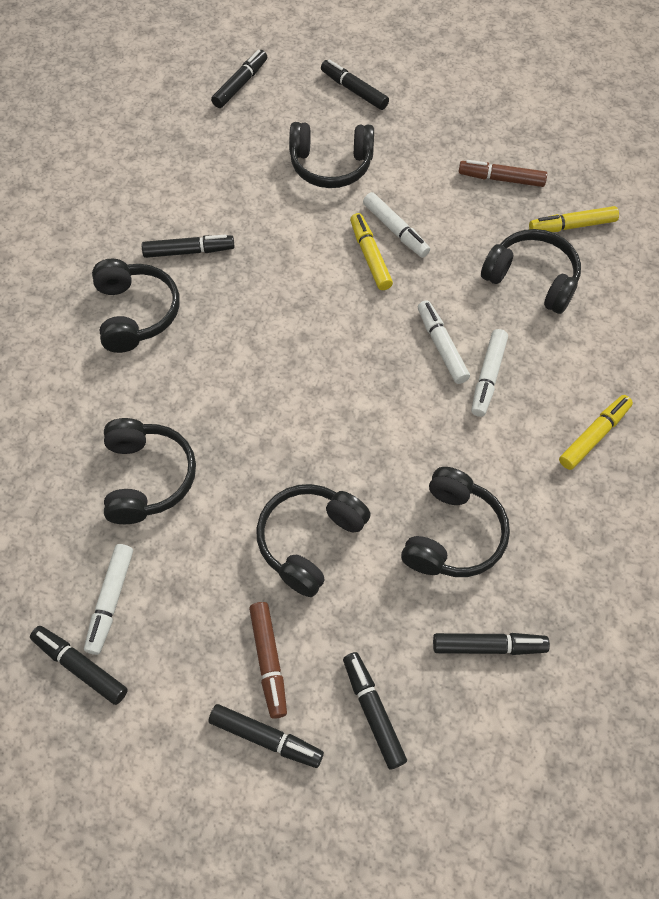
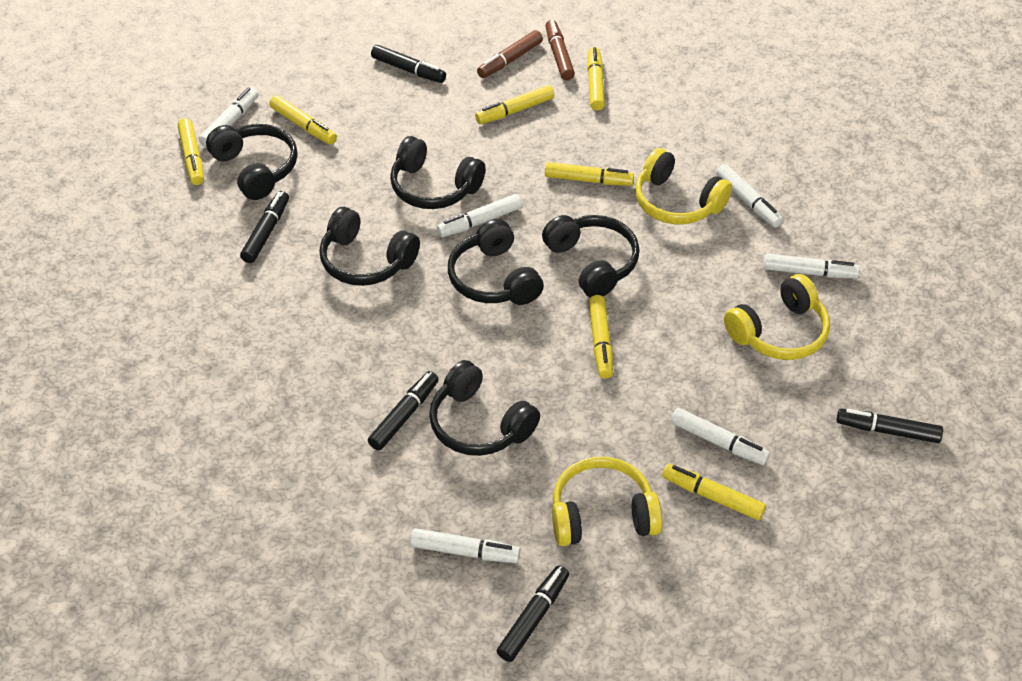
black marker: [30,626,128,705] [142,234,235,258] [209,704,324,768] [211,50,267,108] [321,59,389,110] [343,652,407,770] [433,633,550,655] = 7 -> [240,191,289,263] [368,371,438,450] [371,45,446,83] [497,565,569,662] [836,409,943,443] = 5
white marker: [84,544,133,655] [363,192,430,258] [418,300,470,384] [471,329,508,417] = 4 -> [199,87,258,148] [410,528,520,563] [437,194,522,237] [671,408,770,465] [716,164,783,228] [763,254,860,279] = 6
yellow headphones: none = 0 -> [552,457,662,546] [635,148,732,224] [724,274,830,360] = 3
yellow marker: [350,213,393,290] [529,206,619,232] [559,395,633,470] = 3 -> [178,118,204,185] [269,95,337,144] [475,85,554,124] [545,162,634,186] [587,47,605,111] [589,295,613,379] [662,464,766,520] = 7

